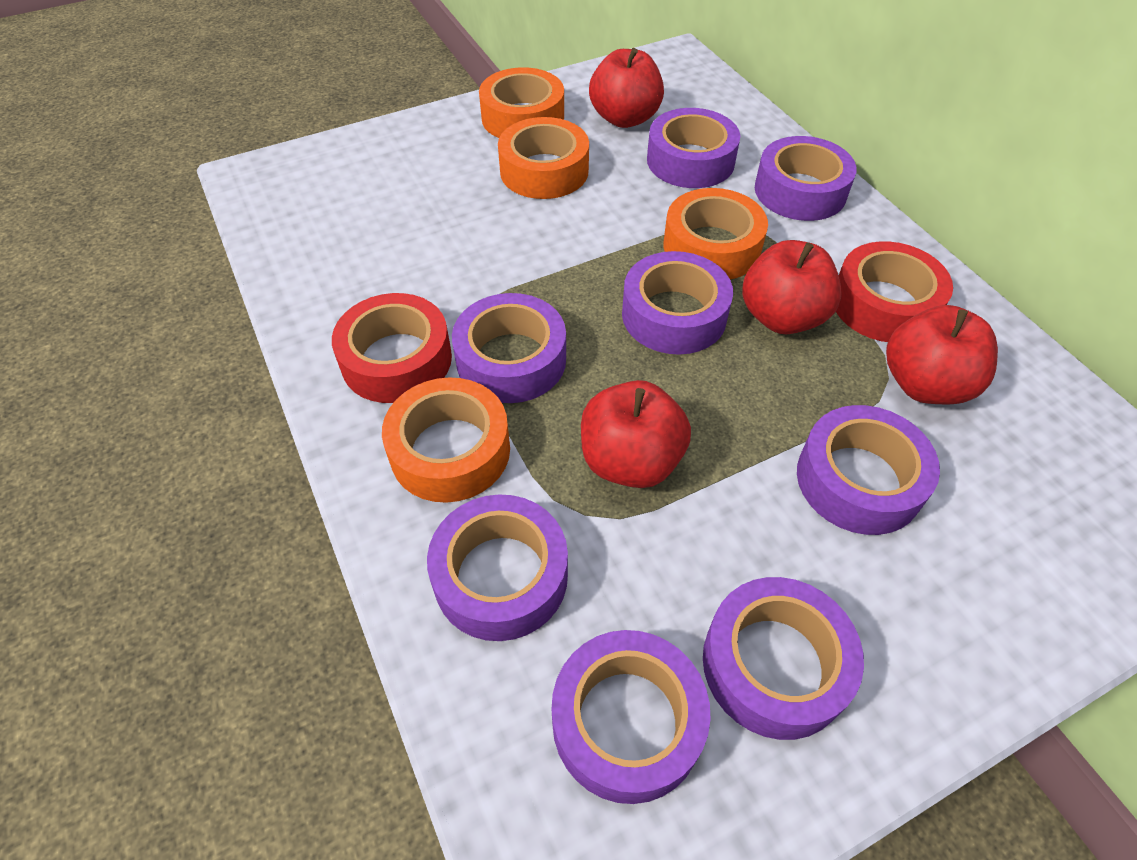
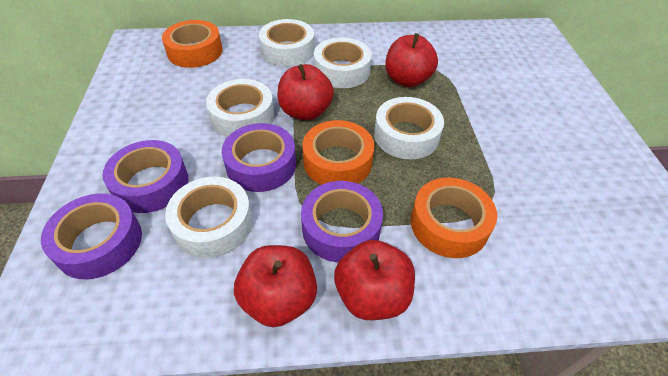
orange tape: [382,377,510,503] [479,67,564,138] [498,117,589,199] [663,188,768,280] = 4 -> [162,20,223,68] [303,120,374,185] [411,178,497,258] = 3
purple tape: [427,494,568,641] [452,293,566,403] [551,630,711,804] [622,251,733,355] [647,108,740,188] [703,577,864,740] [755,136,857,221] [797,405,940,535] = 8 -> [41,194,142,279] [103,140,188,213] [222,123,296,192] [301,181,383,263] = 4
red tape: [332,293,452,403] [836,241,953,342] = 2 -> none = 0
white tape: none = 0 -> [165,177,253,258] [206,79,274,137] [259,19,315,67] [314,38,372,88] [374,97,444,159] = 5

